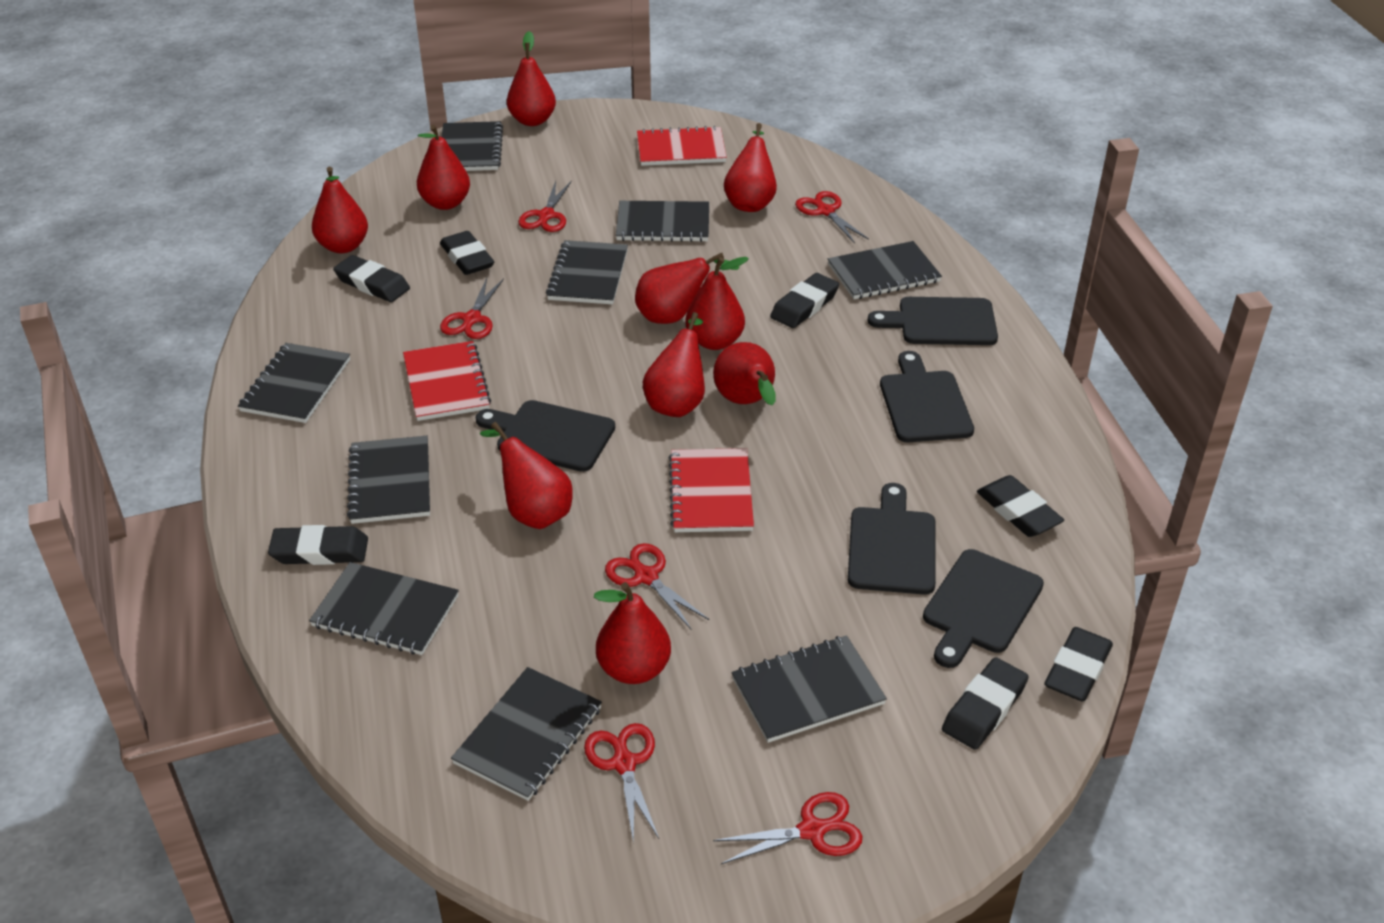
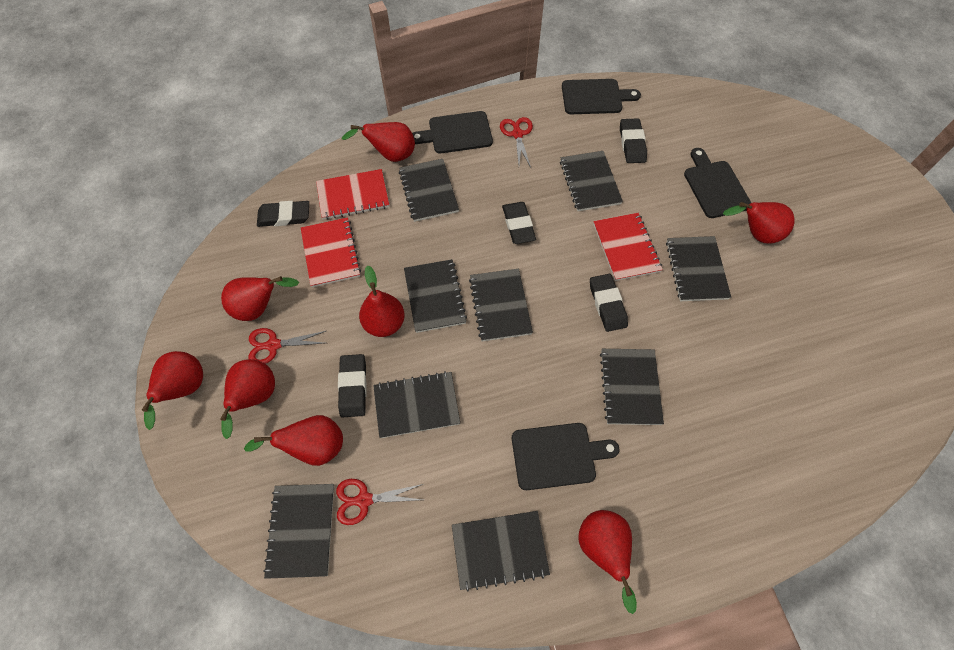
black cutting board: [476,400,615,472] [848,483,936,595] [868,297,998,345] [880,351,974,442] [923,549,1044,668] = 5 -> [412,111,493,153] [512,423,619,490] [562,79,641,114] [684,148,751,218] = 4
black eraser: [268,525,368,565] [333,255,410,302] [440,231,494,275] [770,273,839,328] [942,657,1029,750] [977,475,1064,537] [1044,627,1113,701] = 7 -> [257,201,309,227] [338,354,367,417] [502,202,536,244] [590,274,628,332] [620,118,647,163] = 5
red pear: [312,167,368,253] [417,125,470,210] [480,422,573,529] [507,31,556,126] [594,582,671,684] [635,253,740,324] [643,312,705,417] [685,257,749,350] [713,342,776,405] [724,123,777,212] = 10 -> [142,351,203,430] [220,359,275,439] [221,276,299,321] [244,415,343,466] [342,122,415,162] [359,266,405,337] [578,510,637,614] [723,202,795,244] = 8
red scissors: [440,278,504,339] [518,181,572,232] [584,723,659,844] [605,543,709,629] [713,792,863,864] [795,191,869,243] = 6 -> [248,328,326,364] [336,479,423,525] [500,117,533,168] = 3

